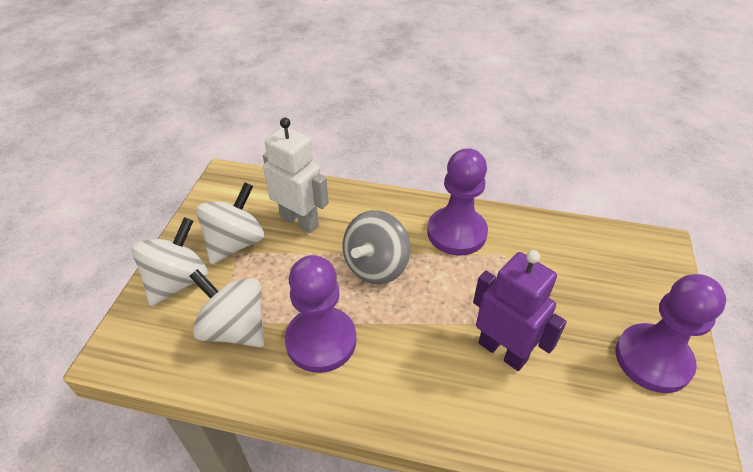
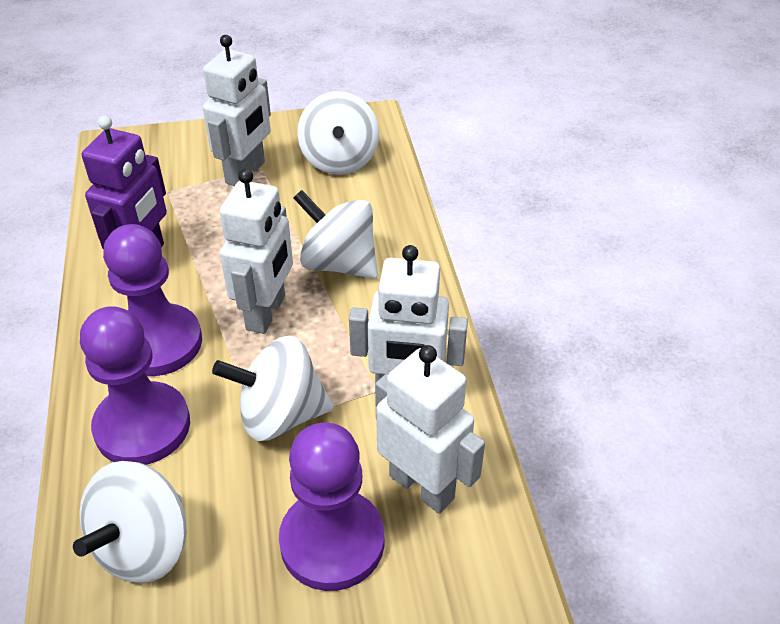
grey spinning top: [343,210,411,284] = 1 -> none = 0
white robot: [263,118,329,233] = 1 -> [203,35,271,186] [220,169,293,334] [349,245,468,383] [375,345,485,514] = 4
white spinning top: [132,217,208,306] [189,269,265,347] [196,182,264,264] = 3 -> [73,461,187,583] [212,336,333,441] [293,190,378,279] [297,91,379,175] = 4

